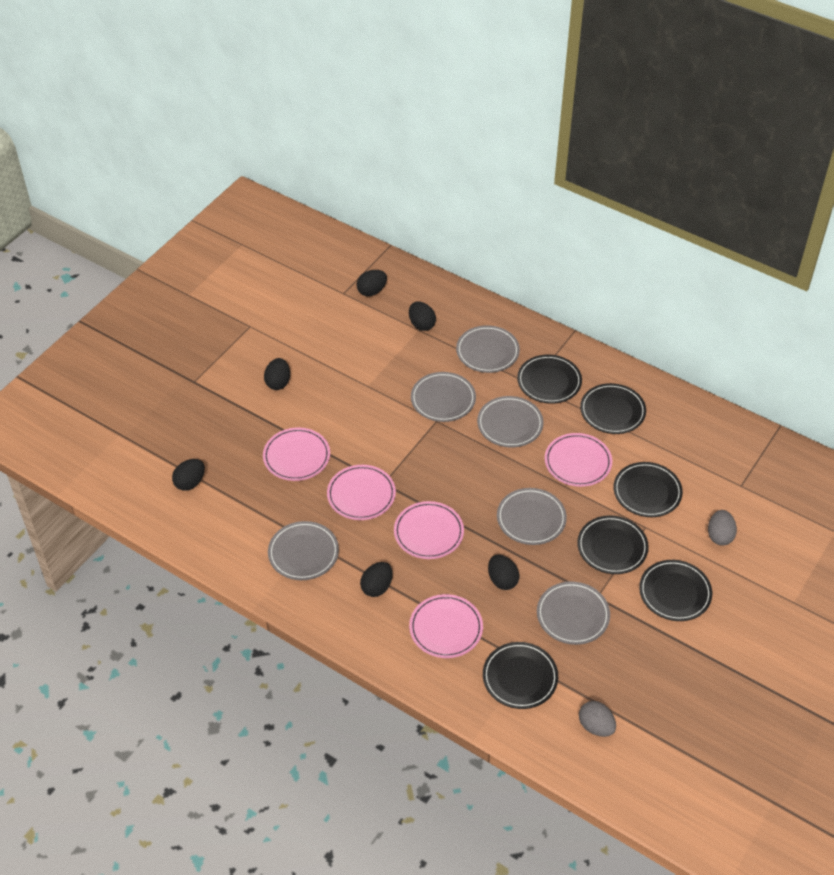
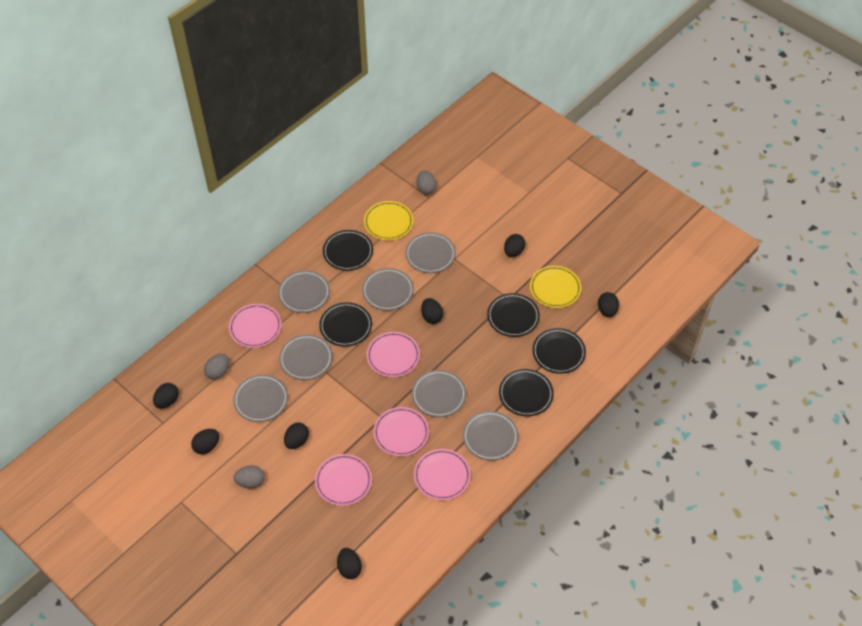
black egg: [172,459,205,491] [264,358,290,390] [356,270,387,296] [360,562,393,597] [409,301,436,331] [488,554,519,590] = 6 -> [153,383,179,408] [191,429,219,454] [284,423,309,449] [337,548,362,579] [421,298,443,324] [504,234,525,257] [598,292,619,318] = 7
black plate: [483,642,558,709] [517,355,582,404] [577,515,649,574] [580,383,646,434] [613,462,683,517] [639,560,712,621] = 6 -> [319,302,372,347] [323,230,373,271] [487,293,540,337] [499,369,554,416] [532,328,586,374] = 5
grey egg: [579,701,616,737] [708,510,737,545] = 2 -> [204,354,229,380] [233,465,265,489] [416,170,436,195] = 3
grey plate: [268,521,339,580] [411,372,476,422] [456,325,520,373] [477,396,544,447] [497,488,567,545] [537,582,610,645] = 6 -> [233,375,288,422] [278,270,330,313] [279,334,333,380] [362,268,414,311] [405,232,456,273] [412,370,466,418] [463,411,519,461] = 7
yellow plate: none = 0 -> [364,201,414,240] [530,266,581,308] = 2

